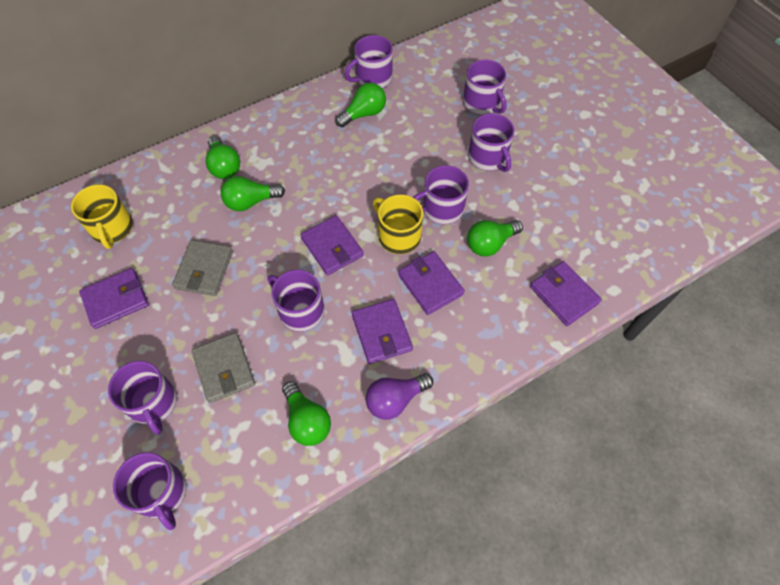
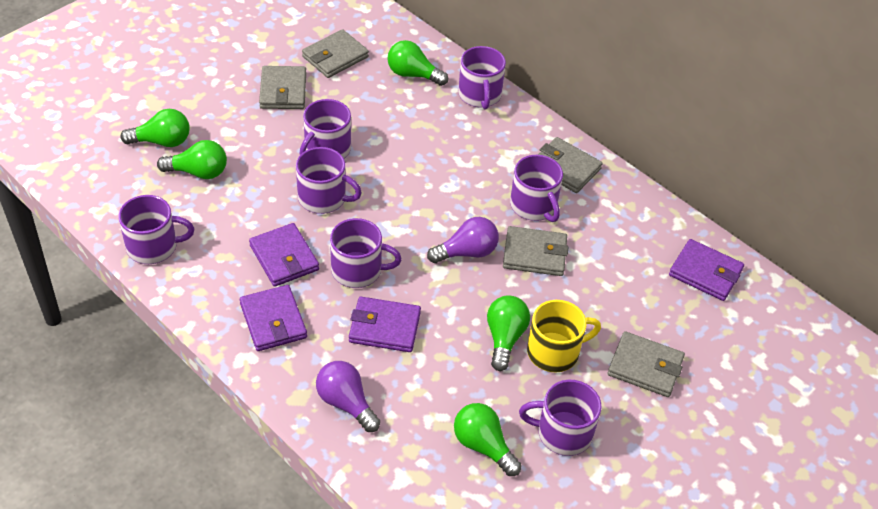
grey wallet: [172,240,233,296] [192,333,255,403] = 2 -> [259,66,306,109] [302,29,369,78] [503,226,568,276] [538,137,603,193] [608,331,685,397] = 5
purple light bulb: [365,373,433,420] = 1 -> [316,361,380,432] [427,217,499,263] = 2
purple wallet: [79,268,149,329] [301,215,364,275] [352,299,413,364] [398,251,465,315] [530,261,601,326] = 5 -> [240,285,307,351] [249,223,319,287] [349,297,421,352] [669,239,744,301] = 4
yellow mug: [71,184,133,249] [373,194,423,254] = 2 -> [527,300,601,372] = 1

